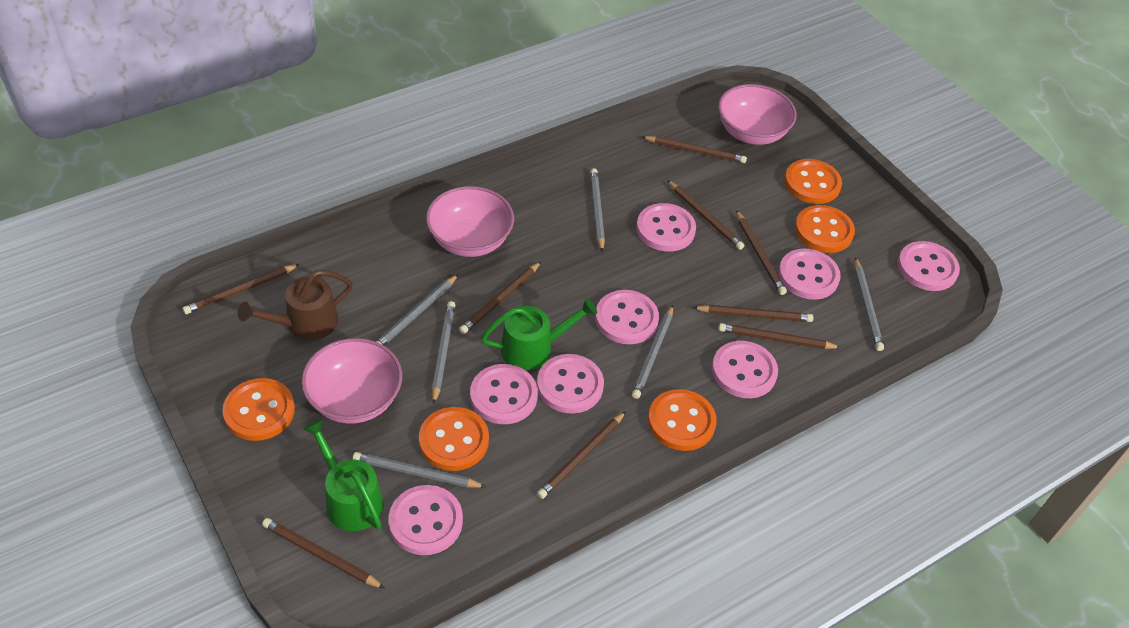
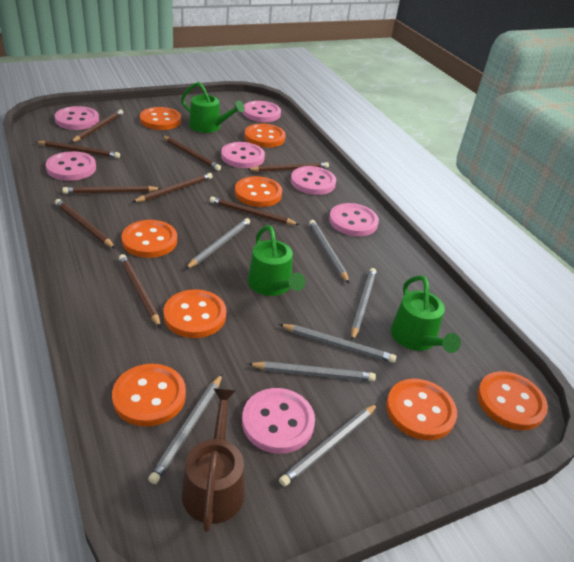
green watering can: [303,419,383,531] [481,298,597,370] = 2 -> [181,82,245,133] [248,225,306,296] [391,275,461,353] = 3
grey pencil: [353,452,486,488] [376,274,459,346] [432,301,455,404] [590,168,605,252] [632,305,673,399] [855,257,884,351] = 6 -> [148,374,222,484] [186,218,250,269] [248,361,376,381] [279,324,396,363] [279,404,378,487] [309,220,349,283] [351,268,376,341] = 7
orange button: [222,378,295,441] [419,407,489,471] [648,389,717,451] [784,159,842,204] [795,205,855,253] = 5 -> [112,364,186,427] [121,220,177,258] [140,107,181,130] [164,289,226,338] [235,176,282,207] [244,124,286,148] [386,379,457,440] [477,371,548,430] = 8
pink bowl: [301,338,402,424] [426,186,514,257] [718,84,797,145] = 3 -> none = 0
pink button: [389,485,463,555] [470,364,538,424] [537,354,604,414] [595,290,659,344] [636,203,696,251] [712,341,778,398] [778,249,841,300] [898,241,960,291] = 8 -> [46,151,96,181] [55,106,99,130] [221,142,265,168] [242,388,315,454] [243,101,281,122] [291,166,336,195] [329,203,379,236] = 7

